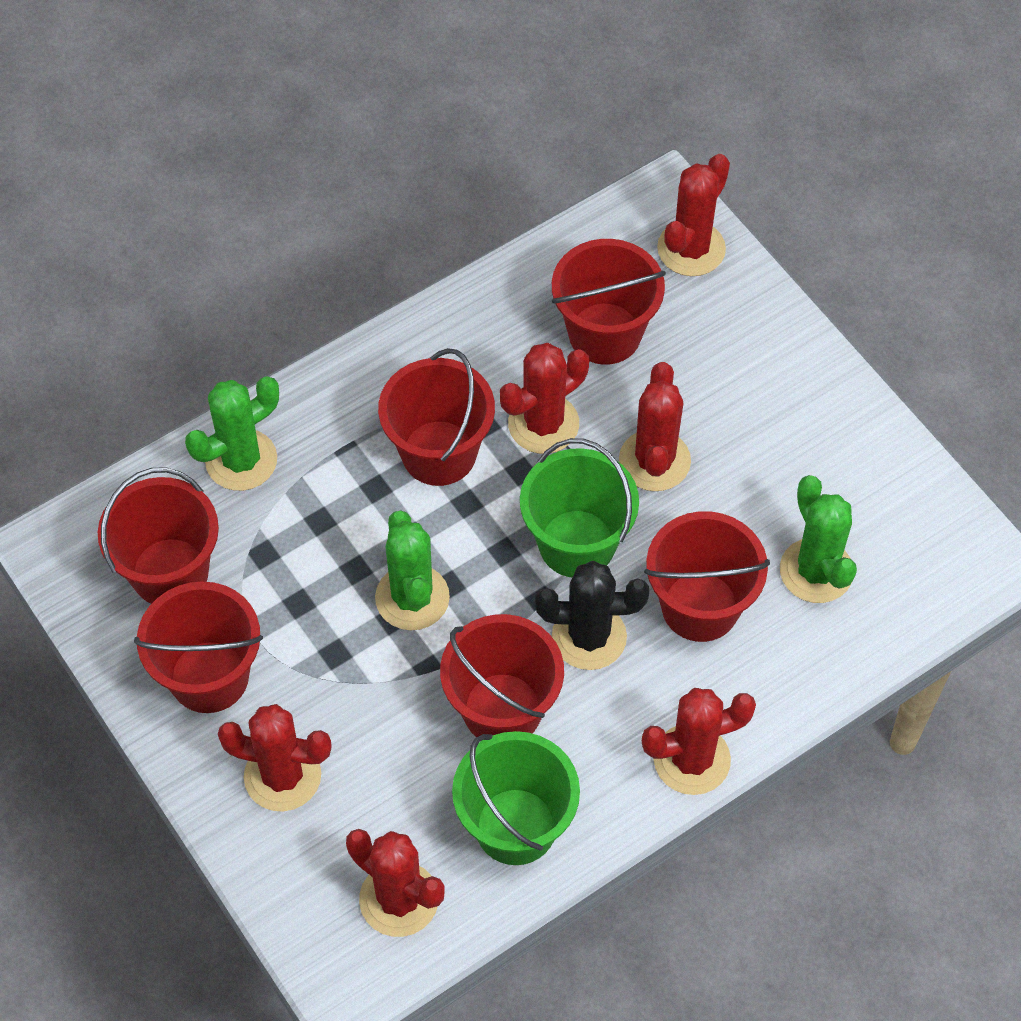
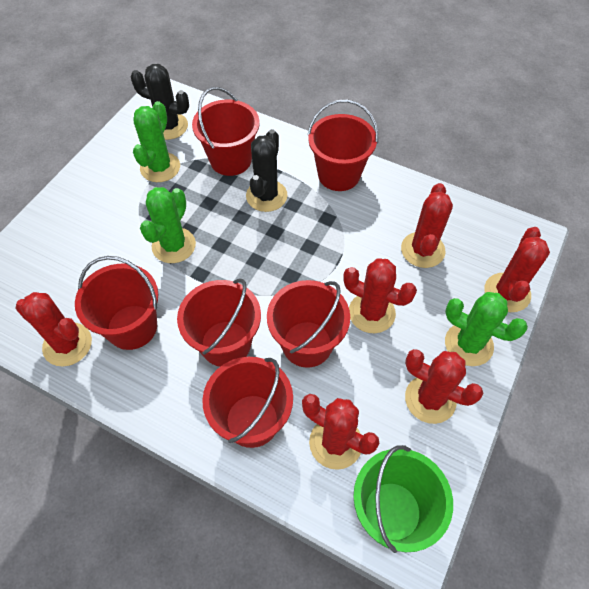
black cactus: [536,561,649,670] = 1 -> [131,64,189,140] [246,129,288,212] = 2
green bucket: [452,731,580,865] [520,438,639,577] = 2 -> [353,445,453,553] = 1

